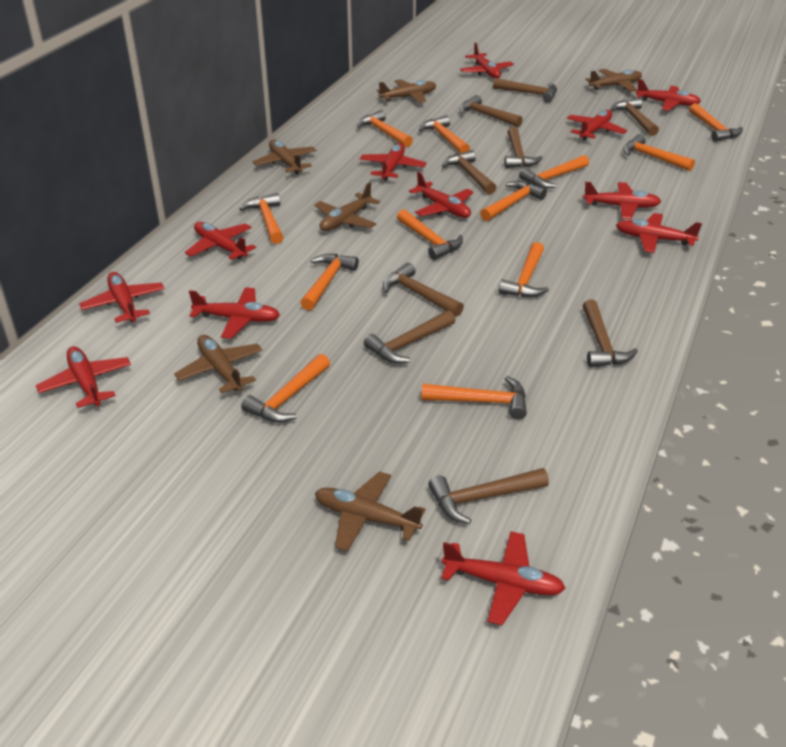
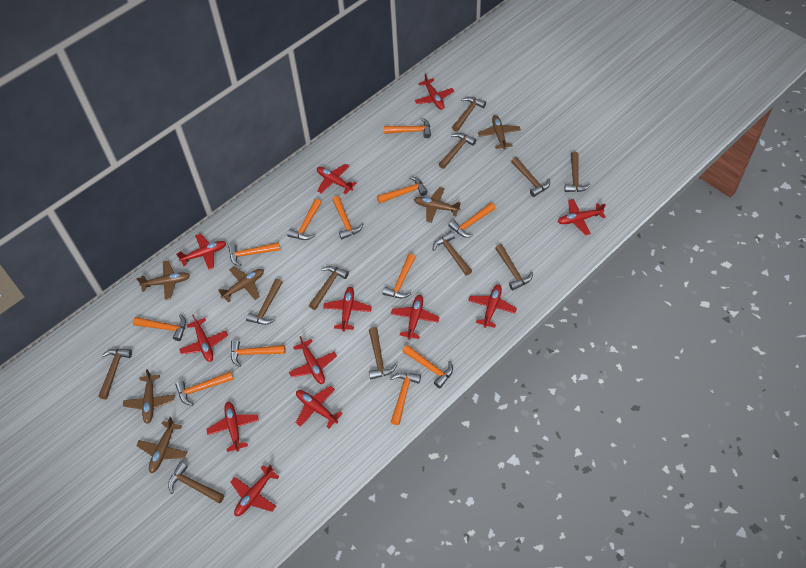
brown hammer: [364,310,456,363] [383,263,464,317] [428,468,549,524] [442,150,497,194] [460,95,523,127] [493,78,557,103] [505,127,543,168] [582,299,638,367] [610,98,659,136] = 9 -> [98,349,132,400] [168,462,224,503] [246,279,283,325] [309,266,349,310] [369,327,397,380] [433,231,472,275] [439,133,476,169] [452,97,486,132] [495,244,533,290] [511,157,550,197] [564,152,591,192] = 11

